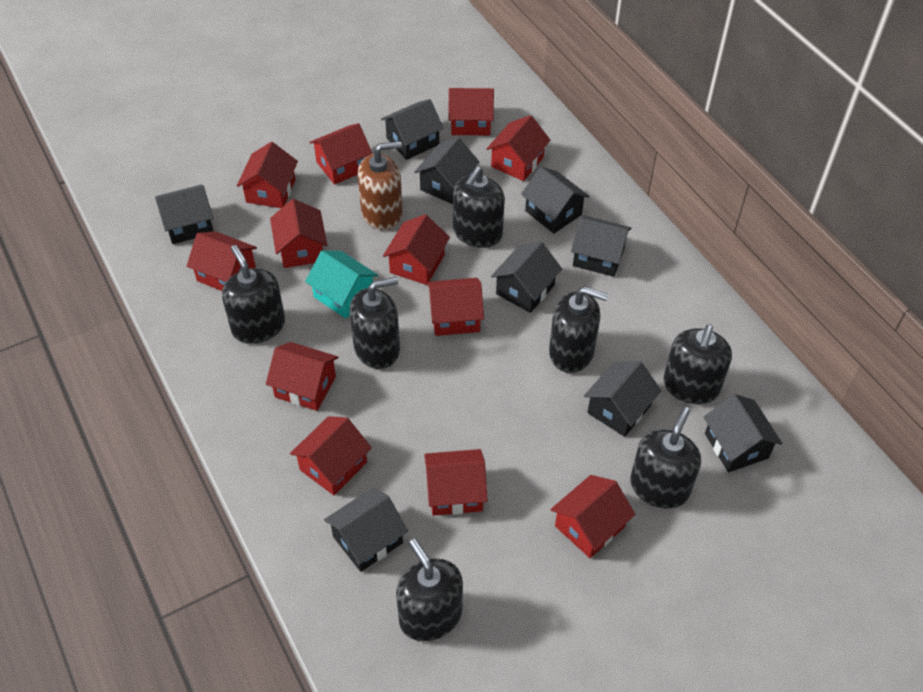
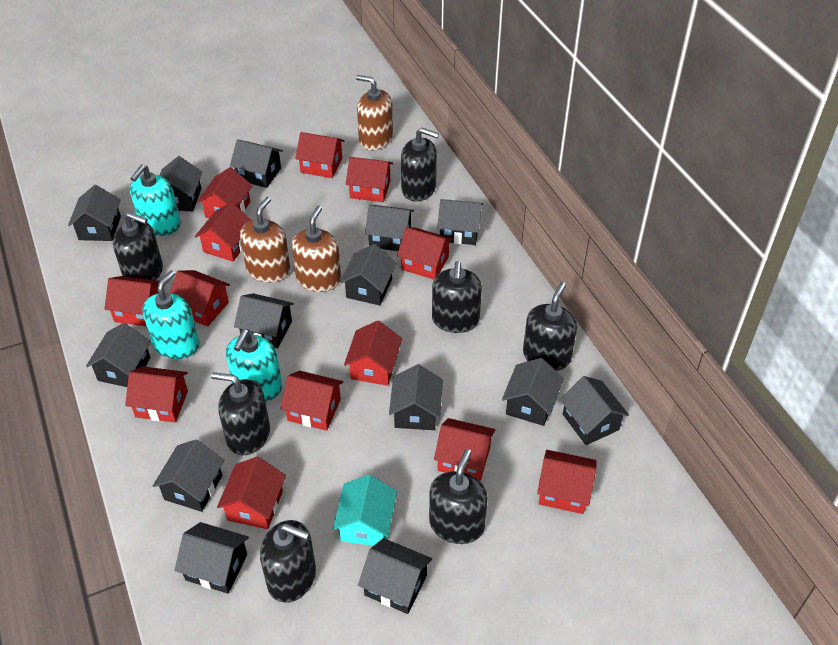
black house: [155,185,214,244] [324,488,408,572] [381,99,444,160] [414,137,479,204] [491,242,562,313] [521,167,590,234] [571,216,631,277] [584,361,662,437] [704,394,782,472] = 9 -> [68,185,121,241] [86,323,151,387] [153,440,224,512] [159,156,202,211] [175,522,249,594] [230,139,283,188] [234,293,294,348] [340,244,397,305] [358,538,432,614] [365,205,414,251] [389,364,443,430] [437,199,483,245] [502,358,564,426] [560,376,629,445] = 14
brown soap dispenser: [358,141,403,230] = 1 -> [240,197,290,283] [291,206,341,292] [356,75,393,150] = 3
red house: [187,231,257,291] [237,142,298,208] [266,342,338,411] [270,199,327,268] [290,416,372,495] [309,123,373,185] [383,214,450,285] [424,449,488,516] [427,278,484,336] [448,88,494,135] [487,115,550,181] [551,475,635,558] = 12 -> [105,276,160,326] [125,366,188,423] [170,270,230,327] [195,202,252,262] [197,167,252,218] [217,457,286,529] [280,370,343,431] [295,132,344,178] [344,320,402,386] [346,157,393,202] [397,227,453,280] [434,418,495,481] [537,450,597,514] = 13
turquoise soap dispenser: none = 0 -> [130,164,181,236] [142,270,200,359] [226,329,282,402] = 3

